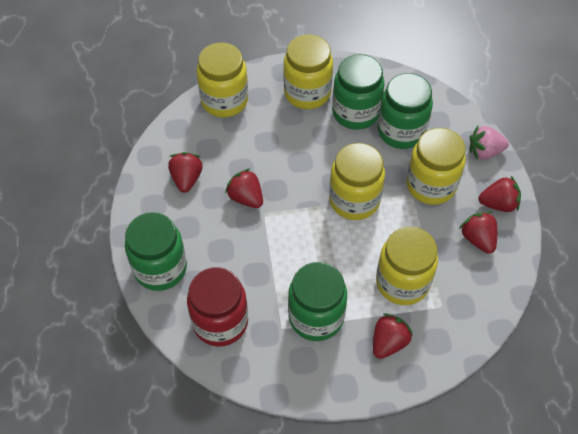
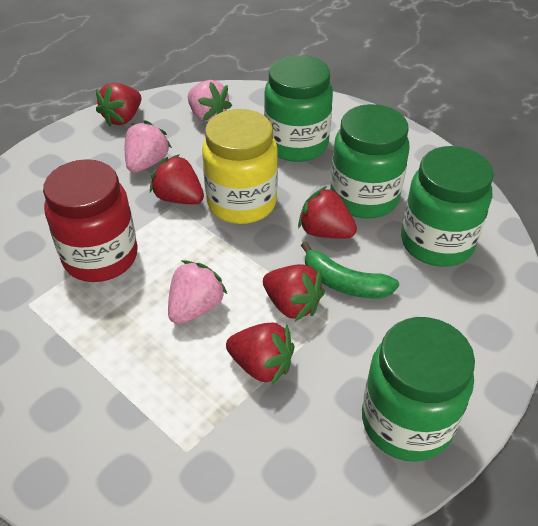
green banana: none = 0 -> [301,242,399,298] = 1
pink strawberry: [469,126,509,160] = 1 -> [125,121,172,173] [168,261,227,324] [188,80,232,122] = 3
yellow jar: [197,42,248,117] [284,34,333,109] [329,143,385,220] [376,227,438,305] [406,128,466,205] = 5 -> [202,109,278,224] = 1

